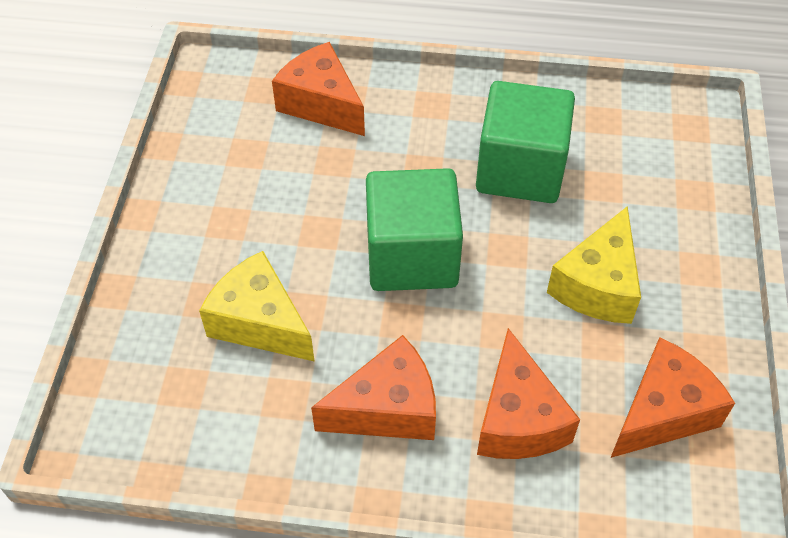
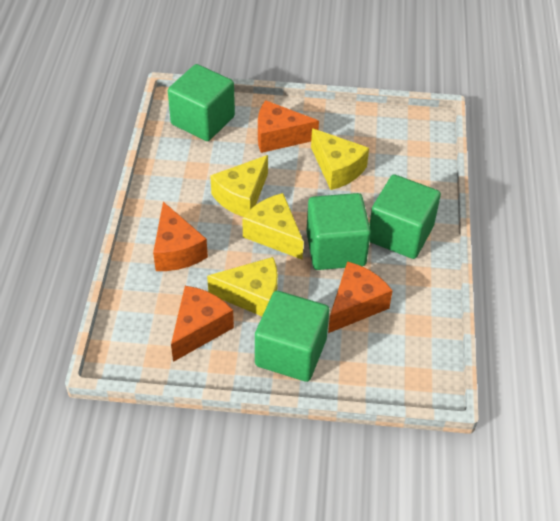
green cube: [366,168,463,291] [476,81,575,203] = 2 -> [168,64,235,141] [255,291,329,382] [306,193,371,270] [369,174,441,259] = 4
yellow cheese: [199,251,315,362] [547,206,641,324] = 2 -> [207,257,278,316] [210,155,268,217] [242,193,304,260] [311,128,369,190] = 4

